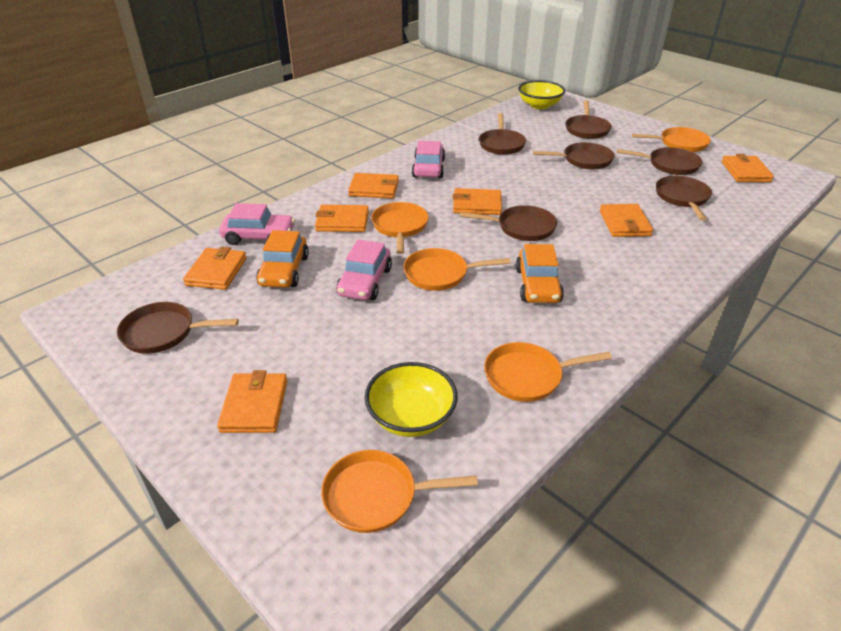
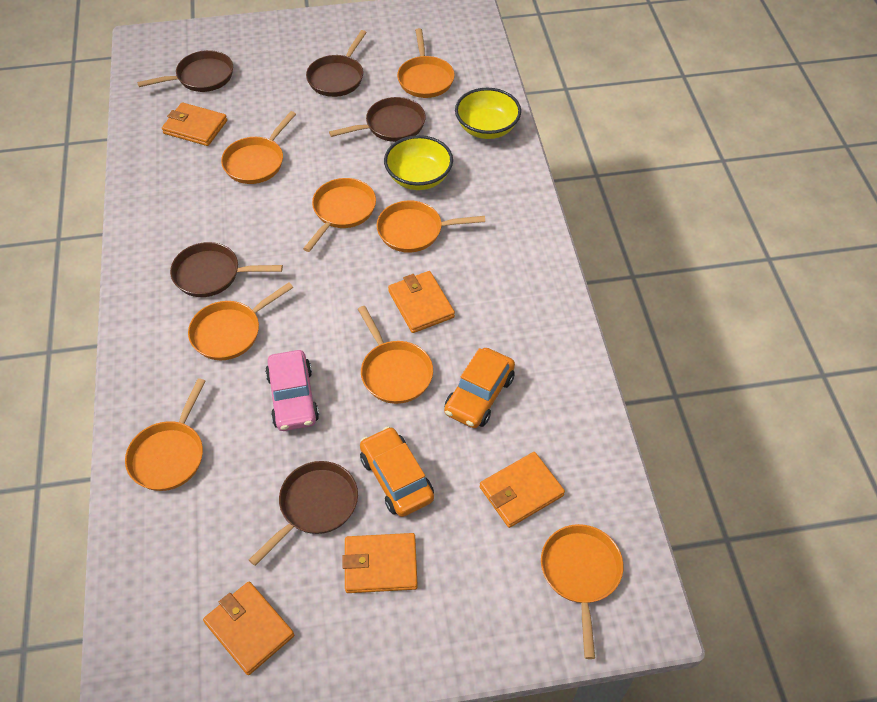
brown pan: [117,302,239,354] [460,205,557,241] [479,113,526,155] [533,142,615,169] [566,100,612,139] [617,147,703,175] [656,176,712,221] = 7 -> [137,50,233,92] [170,242,283,297] [249,461,358,566] [306,30,367,97] [329,97,426,142] = 5
orange pan: [321,450,478,533] [371,202,429,254] [403,248,511,291] [484,342,612,402] [632,127,711,152] = 5 -> [125,378,205,491] [188,282,293,360] [221,111,296,184] [303,178,376,252] [358,306,433,404] [377,200,485,253] [397,28,455,98] [541,524,623,659] = 8
orange wallet: [183,247,247,290] [217,370,287,433] [315,205,369,232] [348,173,399,198] [452,188,502,215] [600,204,653,237] [722,154,774,182] = 7 -> [162,102,227,146] [203,582,294,675] [342,533,418,593] [388,271,455,333] [480,452,565,528] = 5
pink car: [219,203,295,245] [336,240,392,300] [412,141,445,178] = 3 -> [265,350,319,431] = 1

